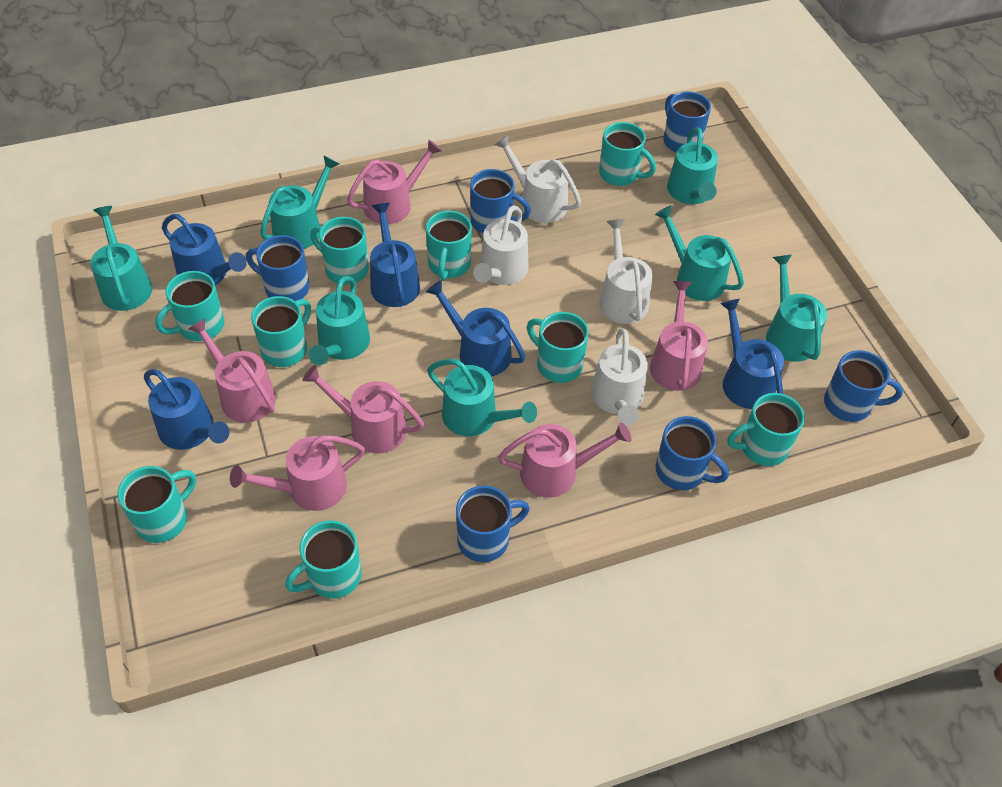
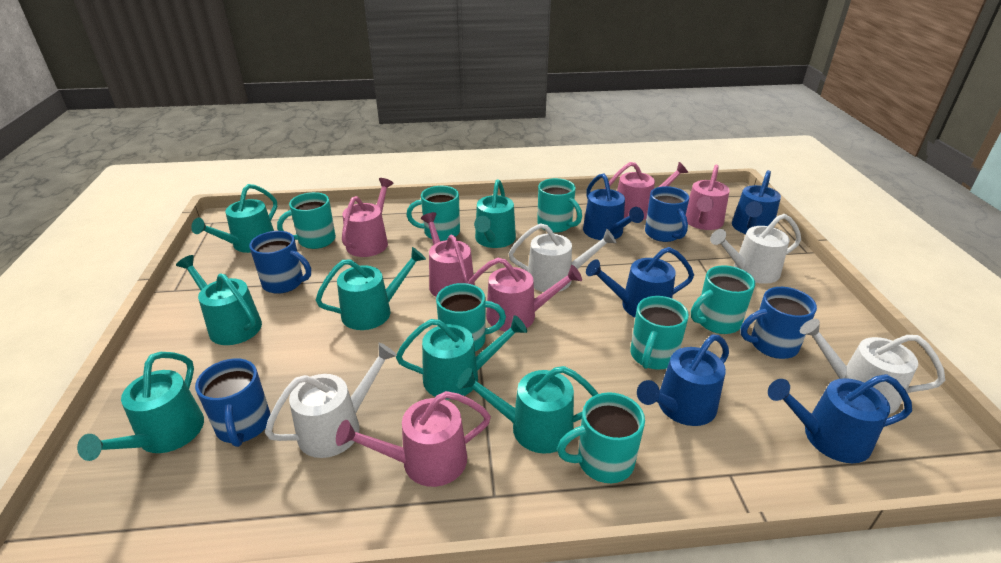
blue mug: [246,235,310,301] [456,485,530,562] [470,169,531,233] [656,416,729,490] [664,91,711,153] [824,350,903,422] = 6 -> [195,358,270,447] [249,231,311,294] [645,186,689,242] [740,287,817,359] = 4
turquoise mug: [118,466,196,543] [155,271,224,341] [251,296,311,367] [285,520,362,599] [310,217,369,285] [426,211,472,281] [527,312,589,383] [599,122,656,186] [728,393,805,466] = 9 -> [277,192,336,249] [406,186,460,241] [436,283,506,351] [537,178,582,233] [557,392,645,483] [630,296,689,370] [691,265,755,334] = 7

